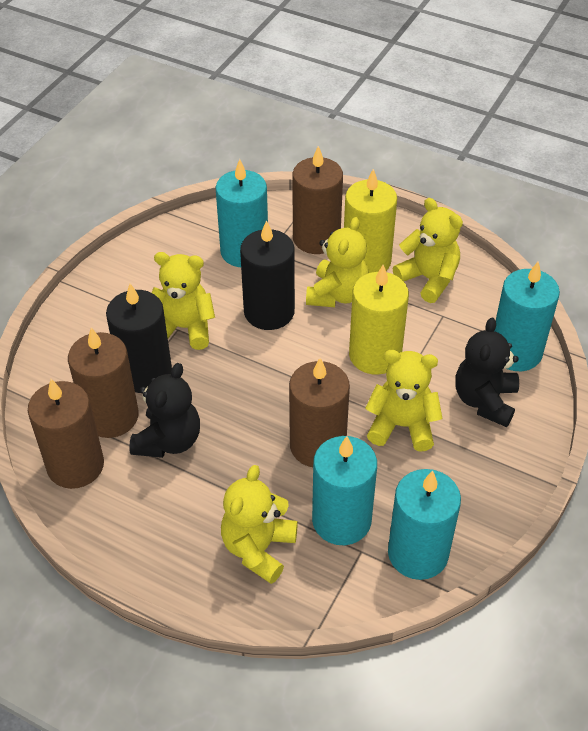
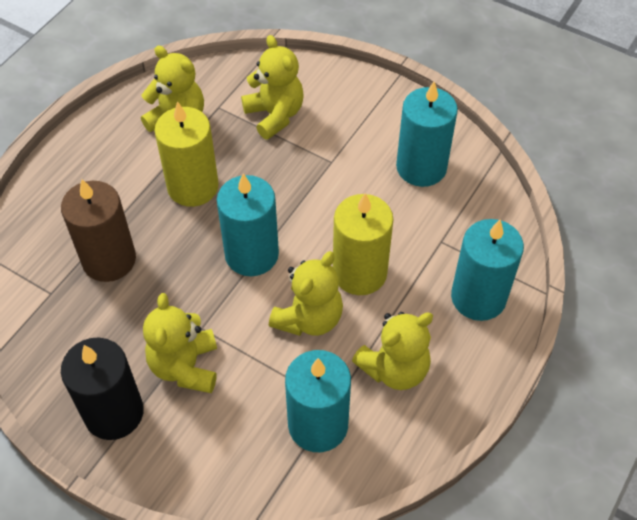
black candle: [106,284,172,393] [240,220,295,330] = 2 -> [61,338,144,440] = 1
black teddy bear: [129,363,200,458] [455,317,519,427] = 2 -> none = 0
brown candle: [28,379,104,489] [68,328,139,438] [289,358,350,467] [292,146,343,254] = 4 -> [61,179,136,282] = 1

